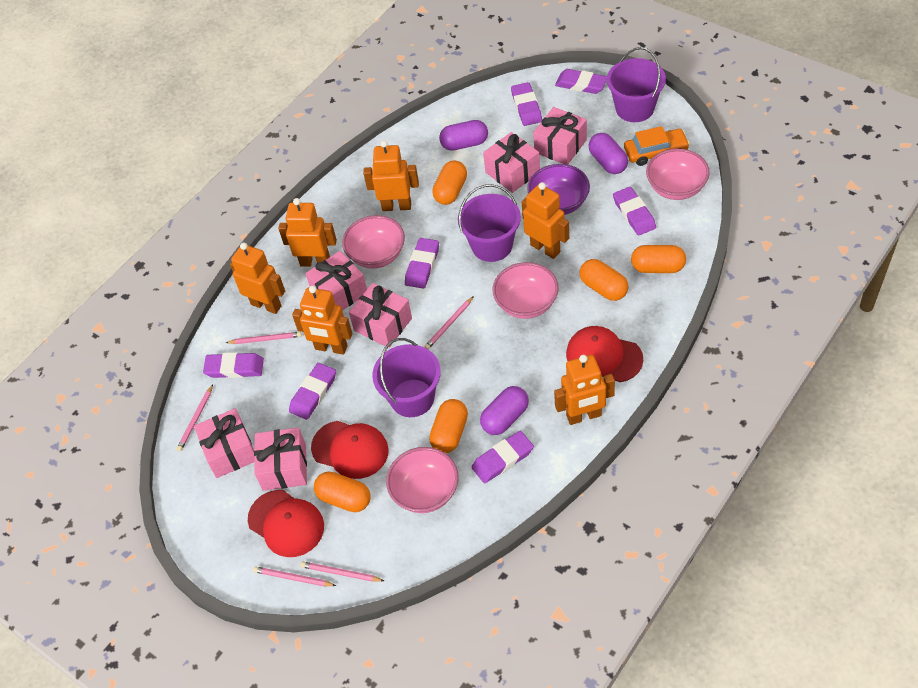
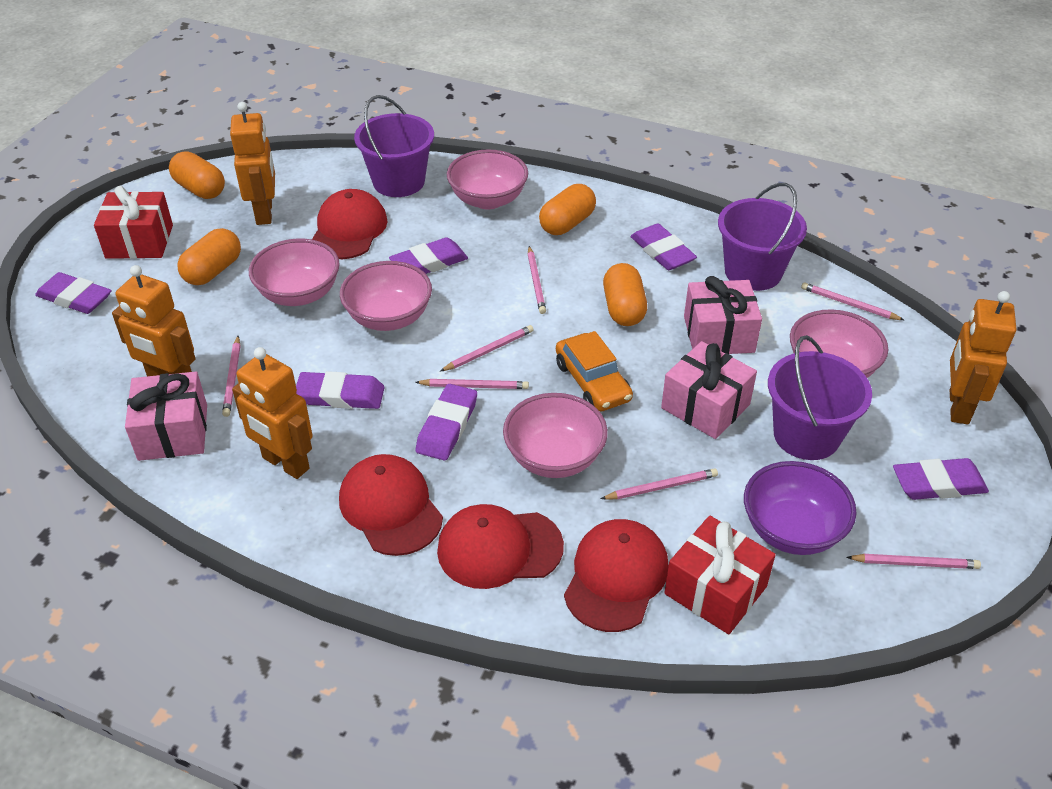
orange capsule: [314,472,371,512] [429,399,468,453] [432,161,467,205] [579,259,629,301] [631,245,686,273] = 5 -> [169,151,225,199] [177,228,241,285] [539,184,596,235] [603,263,647,326] = 4
orange robot: [230,242,285,314] [278,198,337,267] [292,285,352,355] [363,140,419,211] [522,182,569,259] [554,355,615,425] = 6 -> [112,265,196,376] [230,102,275,225] [232,347,313,479] [950,291,1016,424] = 4
pink bowl: [342,215,405,269] [386,447,459,513] [492,262,559,319] [646,148,710,200] = 4 -> [249,239,340,306] [340,261,432,331] [447,149,528,210] [503,393,608,478] [790,309,888,378] = 5
pink gift: [194,408,255,478] [254,428,307,491] [305,251,367,311] [349,283,412,348] [483,132,540,193] [533,107,587,165] = 6 -> [125,371,207,461] [661,341,757,439] [684,276,762,354] = 3
pink pencil: [177,384,213,451] [226,332,302,344] [253,566,336,587] [301,562,384,582] [425,296,474,349] = 5 -> [222,336,240,417] [415,379,529,389] [440,325,534,371] [527,246,546,314] [601,468,718,500] [801,282,904,320] [846,554,981,569] = 7
purple capsule: [439,120,488,151] [480,386,529,435] [588,133,628,174] = 3 -> none = 0
purple eraser: [203,352,264,378] [289,363,336,420] [405,238,439,289] [472,431,534,483] [511,82,542,126] [555,69,607,94] [613,187,656,235] = 7 -> [35,272,112,314] [296,371,385,409] [389,237,468,274] [415,384,477,460] [630,223,697,270] [893,458,989,500] = 6
red cap: [248,490,324,557] [311,421,389,479] [566,326,643,382] = 3 -> [312,189,388,259] [339,454,443,556] [437,504,564,589] [564,519,669,632] = 4
red gift: none = 0 -> [94,186,173,259] [664,516,776,634] = 2

